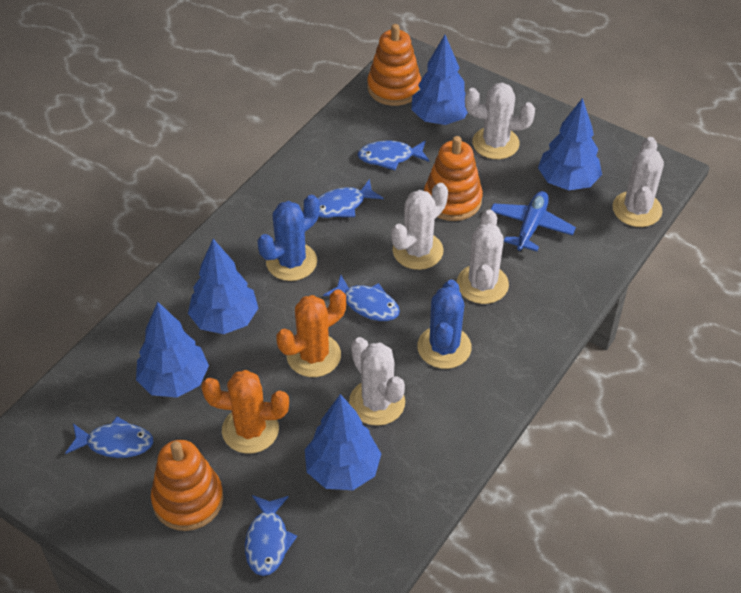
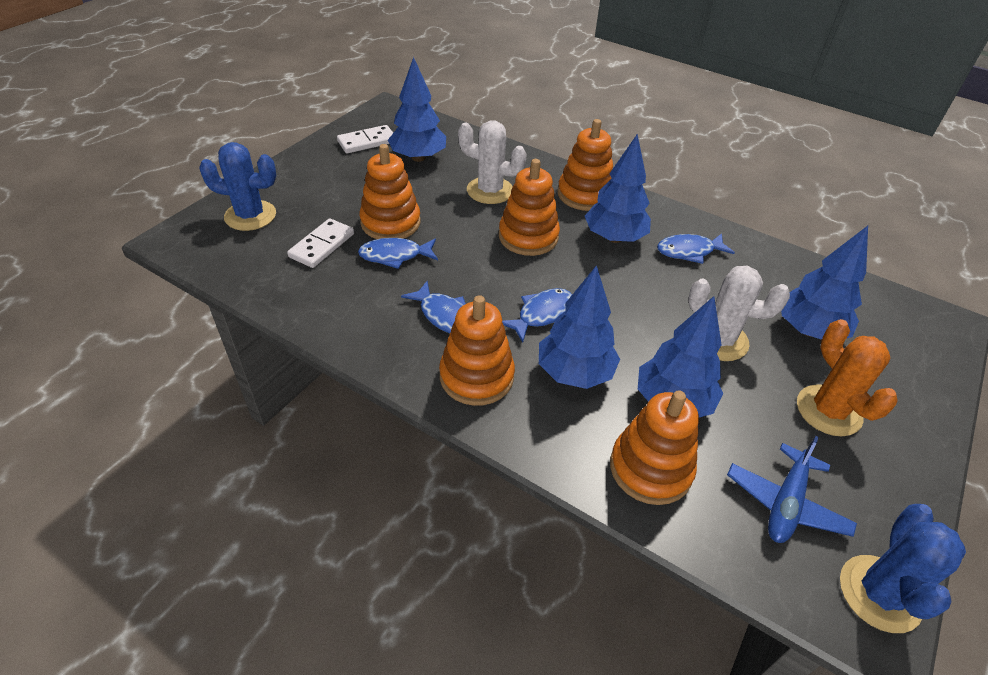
blue fish: [65,417,153,458] [245,495,297,576] [318,179,383,218] [323,275,400,321] [358,140,429,170] = 5 -> [358,238,438,269] [401,281,466,333] [502,288,572,342] [657,233,735,264] = 4
orange cactus: [201,370,289,454] [276,289,346,377] = 2 -> [797,319,898,436] = 1
orange stacking toy: [151,440,223,531] [367,24,421,106] [424,136,483,221] = 3 -> [359,144,421,239] [439,295,515,406] [499,159,560,256] [558,119,613,211] [610,390,699,505] = 5
white cactus: [349,337,405,426] [391,183,448,270] [457,210,509,304] [465,83,535,159] [613,137,664,227] = 5 -> [458,120,527,204] [688,266,790,361] = 2
white domino: none = 0 -> [287,218,354,268] [337,125,393,153] = 2

